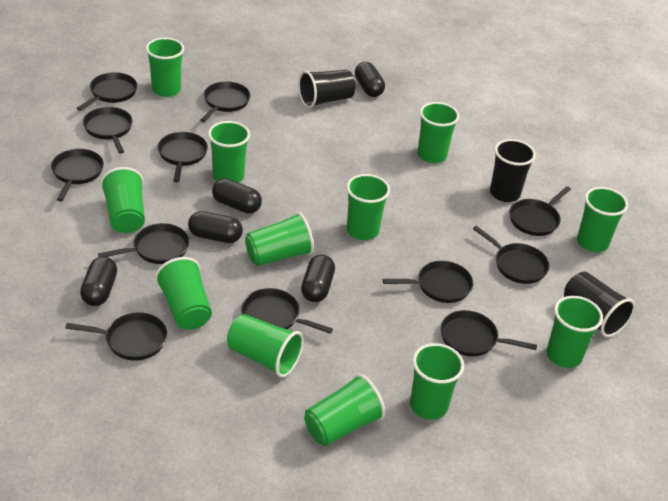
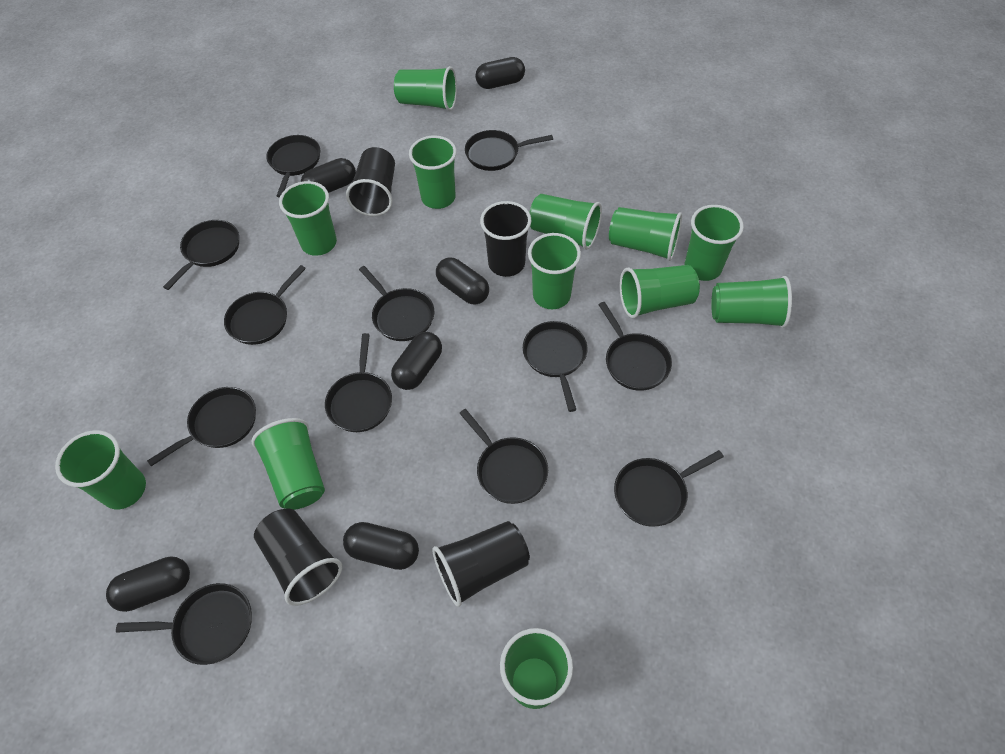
black capsule: [80,257,117,306] [188,211,243,243] [212,178,262,214] [301,255,335,302] [355,62,385,97] = 5 -> [106,556,190,612] [301,158,356,193] [343,522,419,570] [391,332,442,390] [436,257,489,304] [475,57,525,89] = 6
black cup: [298,70,356,108] [490,139,536,202] [564,272,635,337] = 3 -> [254,509,342,606] [346,147,395,216] [432,521,530,607] [480,201,531,277] = 4

